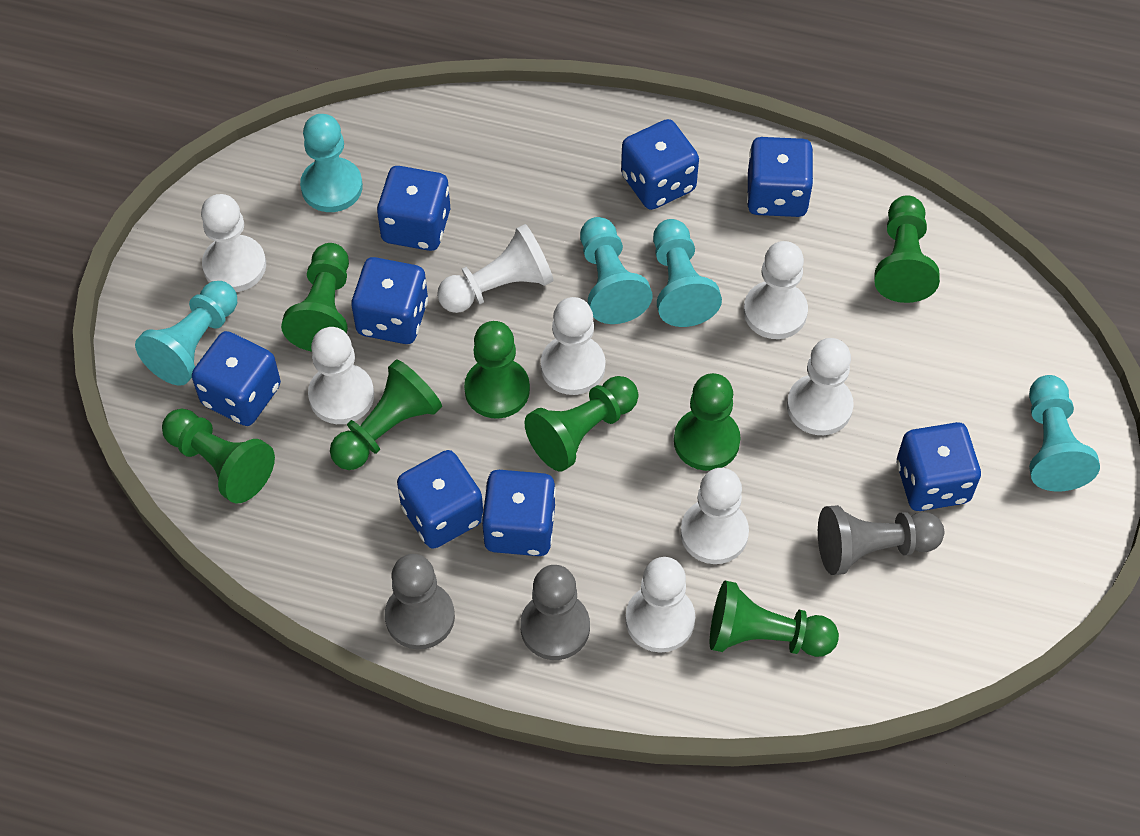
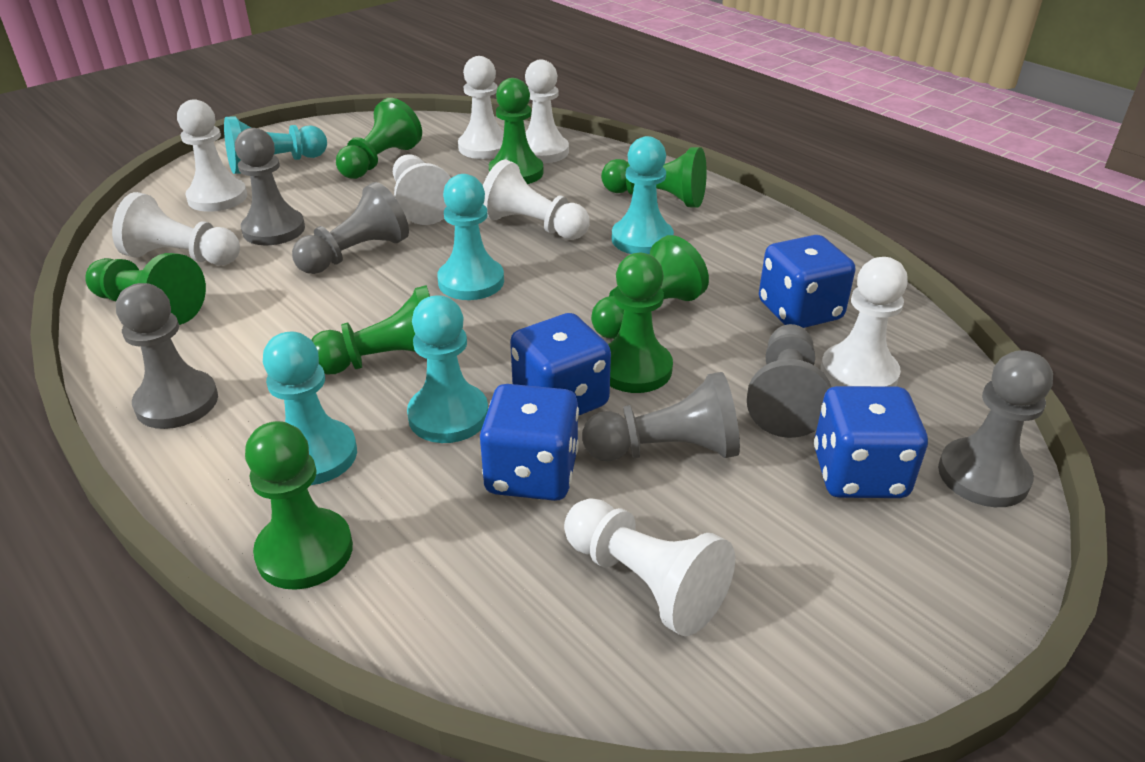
blue dice: [192,331,281,426] [352,257,428,344] [377,166,450,251] [397,450,483,549] [482,470,556,556] [621,119,699,210] [747,137,814,217] [897,422,981,511] = 8 -> [480,384,579,501] [510,313,611,415] [759,235,855,328] [814,386,928,498] = 4
grey pawn: [385,554,455,650] [520,565,590,660] [818,505,944,575] = 3 -> [116,283,218,429] [235,128,305,245] [292,182,409,274] [582,372,740,461] [747,324,831,438] [938,350,1053,507] = 6

